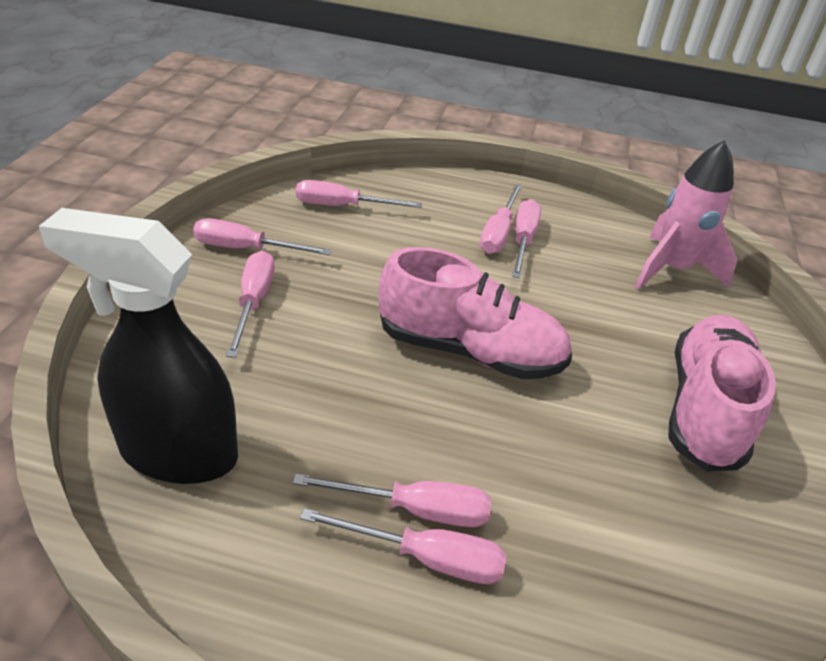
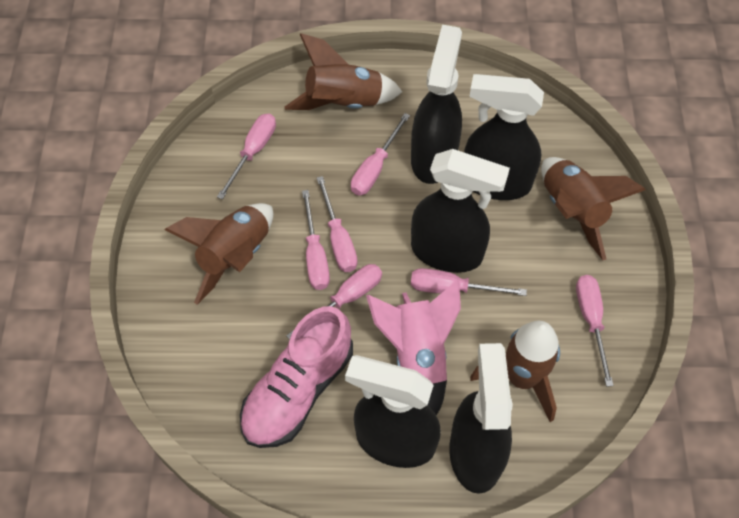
black spray bottle: [39,208,238,484] = 1 -> [345,355,441,468] [411,25,462,184] [411,149,510,273] [449,343,513,494] [464,74,544,200] = 5
brown rocket: none = 0 -> [164,203,273,305] [285,33,402,110] [470,321,560,422] [541,157,646,260] = 4
pink shoe: [379,247,572,379] [668,314,776,471] = 2 -> [240,306,353,448] = 1

